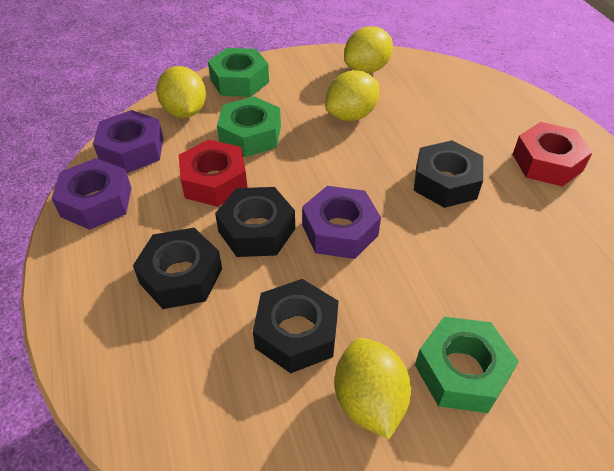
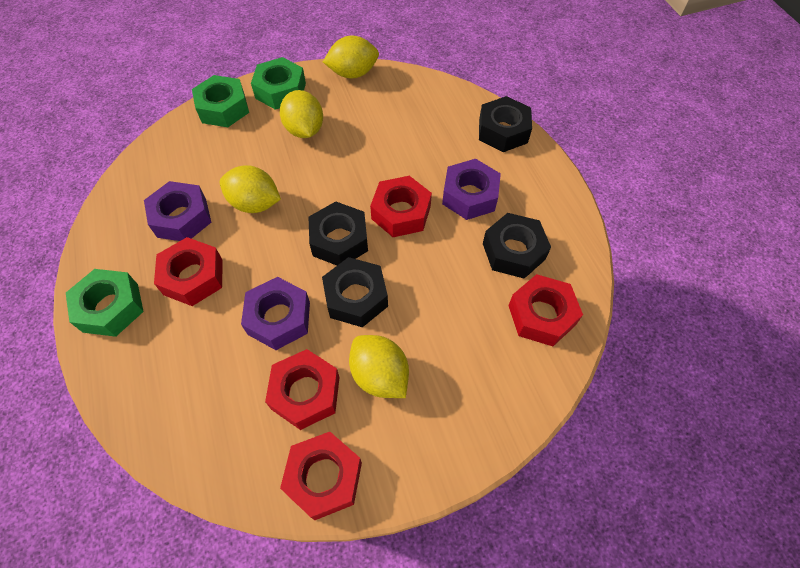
red nut: [179,139,247,207] [512,122,593,187] = 2 -> [154,237,223,306] [265,349,340,430] [280,432,362,520] [370,176,432,237] [508,274,583,346] = 5

